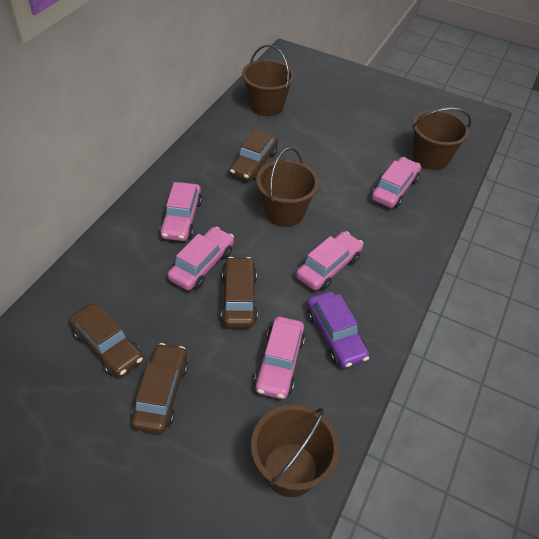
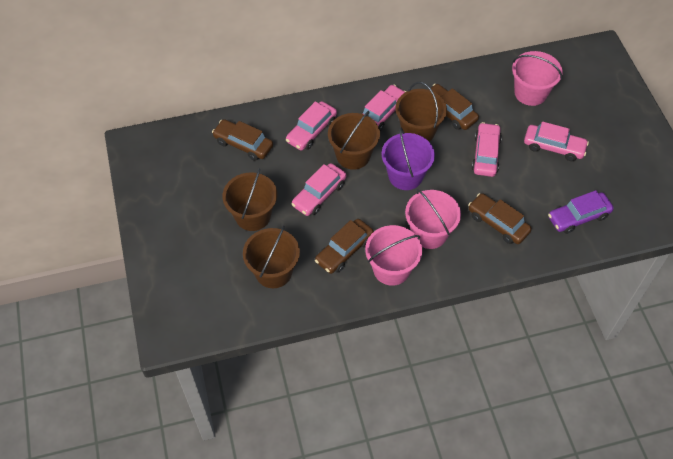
pink bucket: none = 0 -> [365,225,422,286] [405,189,461,249] [512,51,562,106] = 3
purple bucket: none = 0 -> [382,128,435,190] = 1

